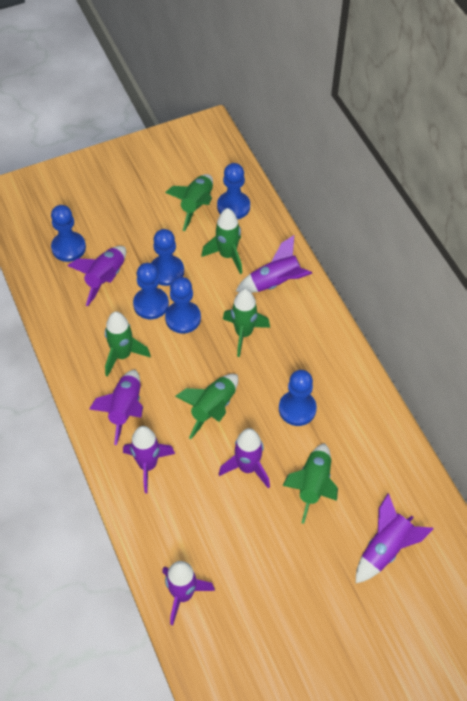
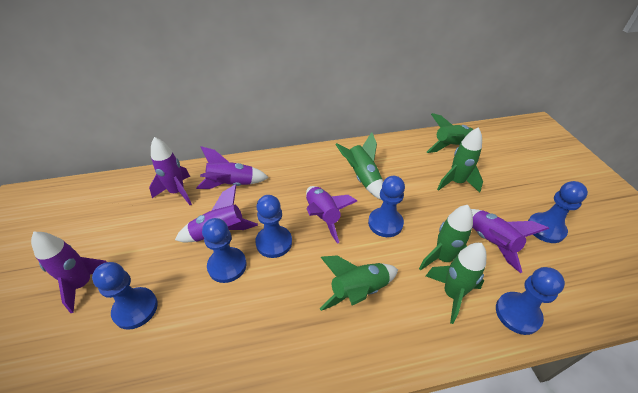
purple rocket: [67,246,126,306] [89,370,143,445] [123,426,175,493] [162,561,215,625] [219,428,270,488] [236,235,312,293] [356,493,433,583] = 7 -> [31,232,107,313] [149,137,192,205] [175,184,258,242] [196,146,269,189] [306,186,357,244] [471,209,549,273] = 6

